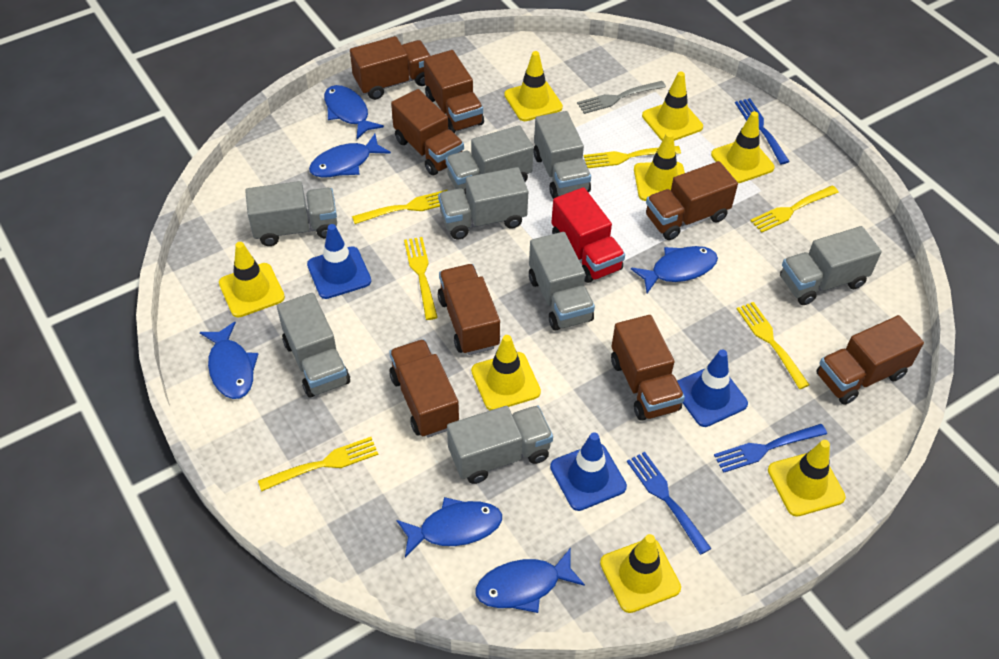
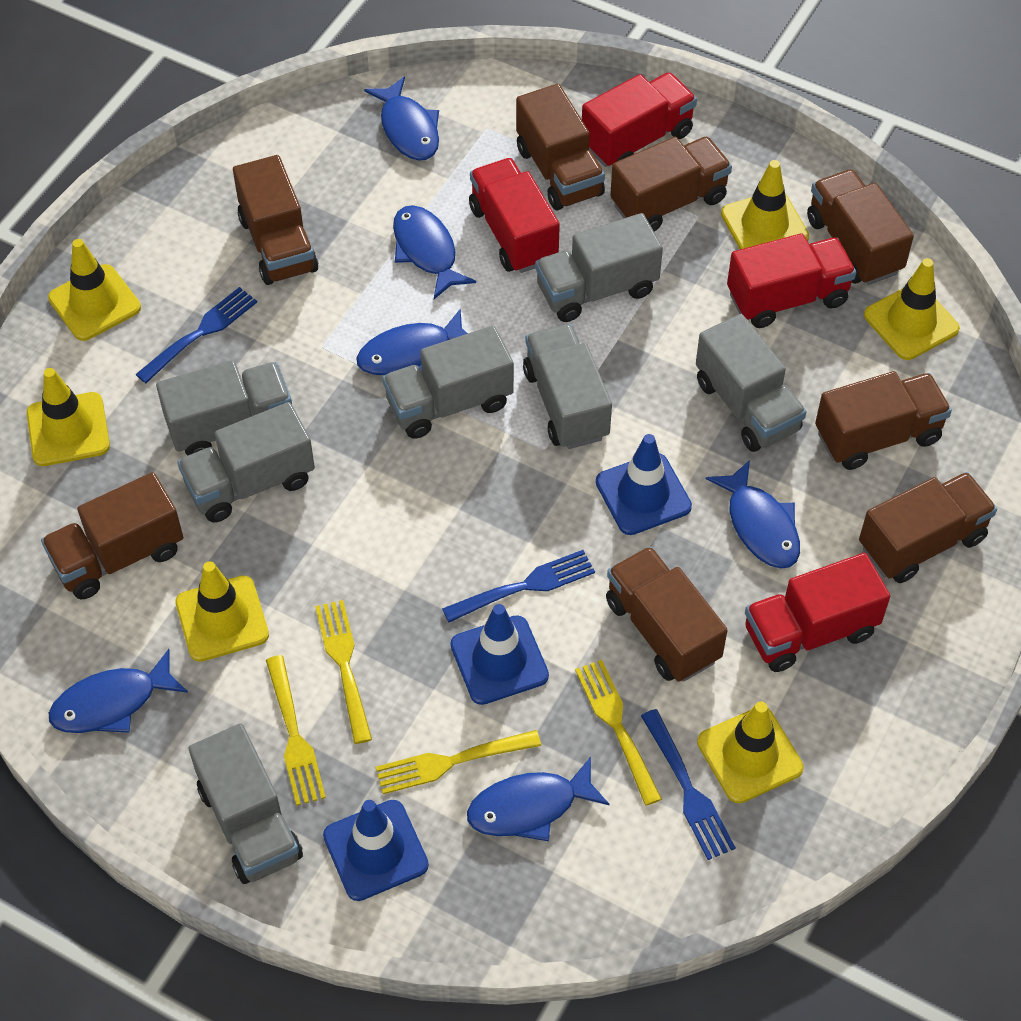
grey fork: [577,81,666,114] = 1 -> none = 0
grey truck: [245,181,337,246] [277,293,350,398] [438,167,528,240] [446,125,534,194] [447,406,553,484] [529,232,595,331] [533,111,591,199] [780,226,882,305] = 8 -> [156,360,292,456] [178,402,315,522] [188,723,303,884] [382,326,514,439] [523,324,612,449] [535,213,663,322] [696,314,806,452] = 7
red truck: [551,187,625,283] = 1 -> [469,158,560,273] [582,72,697,167] [727,233,856,328] [745,553,890,672] = 4
yellow fork: [258,437,378,491] [352,190,448,224] [404,237,438,320] [584,146,681,168] [737,302,809,389] [750,185,839,233] = 6 -> [266,655,326,806] [315,600,372,744] [376,730,541,794] [575,660,662,806] = 4
yellow traffic cone: [219,242,285,318] [471,335,541,410] [504,51,563,121] [600,534,681,613] [634,132,685,201] [642,71,703,141] [711,111,775,183] [768,440,846,517] = 8 -> [27,368,110,466] [48,239,141,341] [175,561,269,662] [697,701,804,803] [721,160,809,249] [864,258,960,360] = 6

